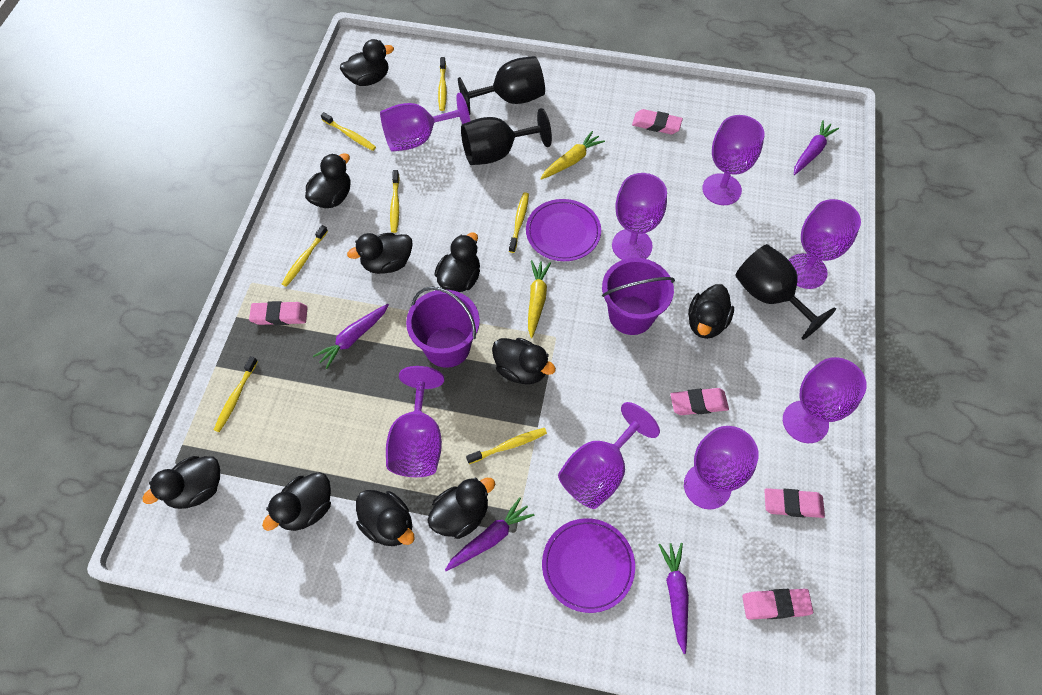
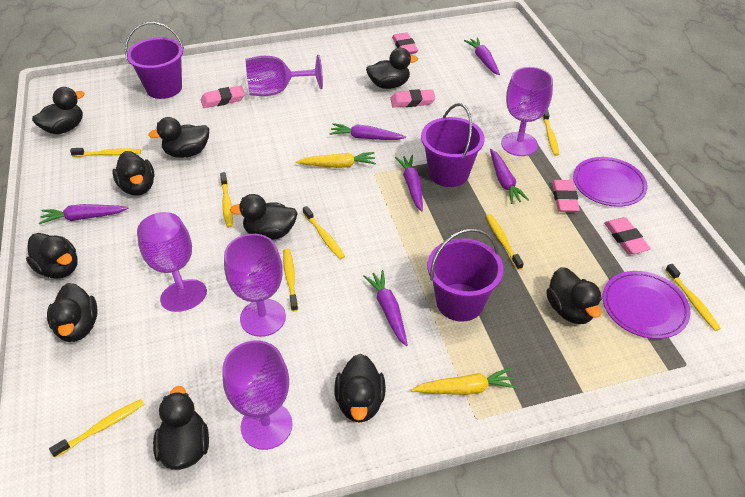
black goblet: [458,56,545,115] [461,108,552,165] [735,244,836,340] = 3 -> none = 0
purple bucket: [406,286,480,368] [602,258,675,335] = 2 -> [125,22,184,99] [421,103,485,187] [428,228,504,322] = 3
purple carrot: [313,304,389,369] [445,497,535,571] [659,543,689,654] [794,120,839,175] = 4 -> [39,204,129,224] [329,123,406,140] [363,270,408,346] [395,155,423,211] [464,37,500,75] [490,149,529,204] = 6
purple goblet: [380,93,470,152] [386,366,444,477] [558,402,660,509] [612,173,667,260] [684,426,759,510] [702,115,765,205] [783,357,867,443] [789,199,861,289] = 8 -> [137,212,207,312] [222,341,293,450] [224,234,286,337] [246,55,323,96] [501,67,553,156] = 5
yellow toothbrush: [214,356,258,432] [282,225,328,287] [321,112,376,151] [390,170,400,233] [438,57,447,111] [466,428,547,464] [509,192,529,253] = 7 -> [49,399,144,458] [70,148,141,157] [220,172,233,227] [283,248,298,312] [303,206,345,259] [486,214,524,270] [542,110,559,156] [665,264,721,331] = 8

